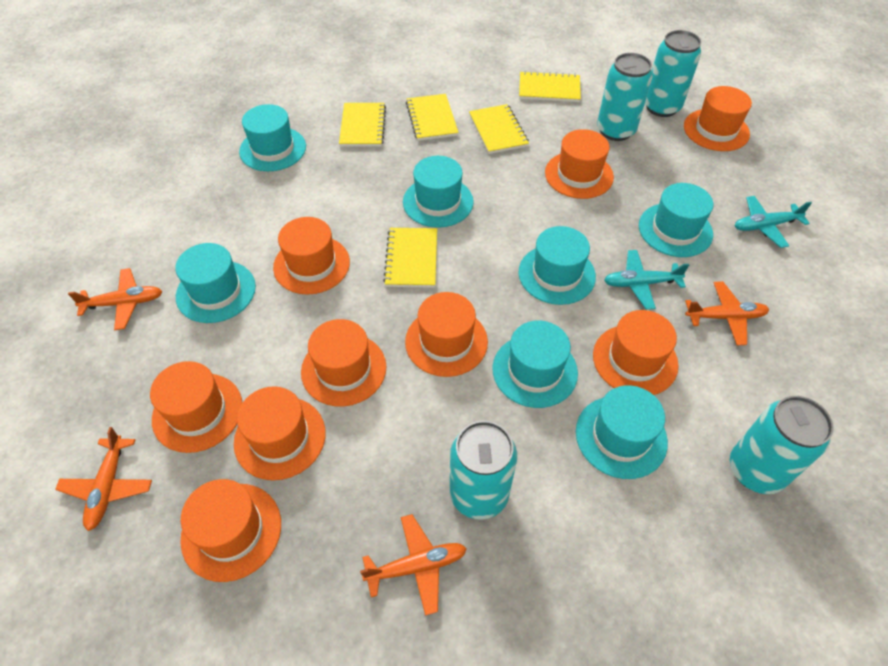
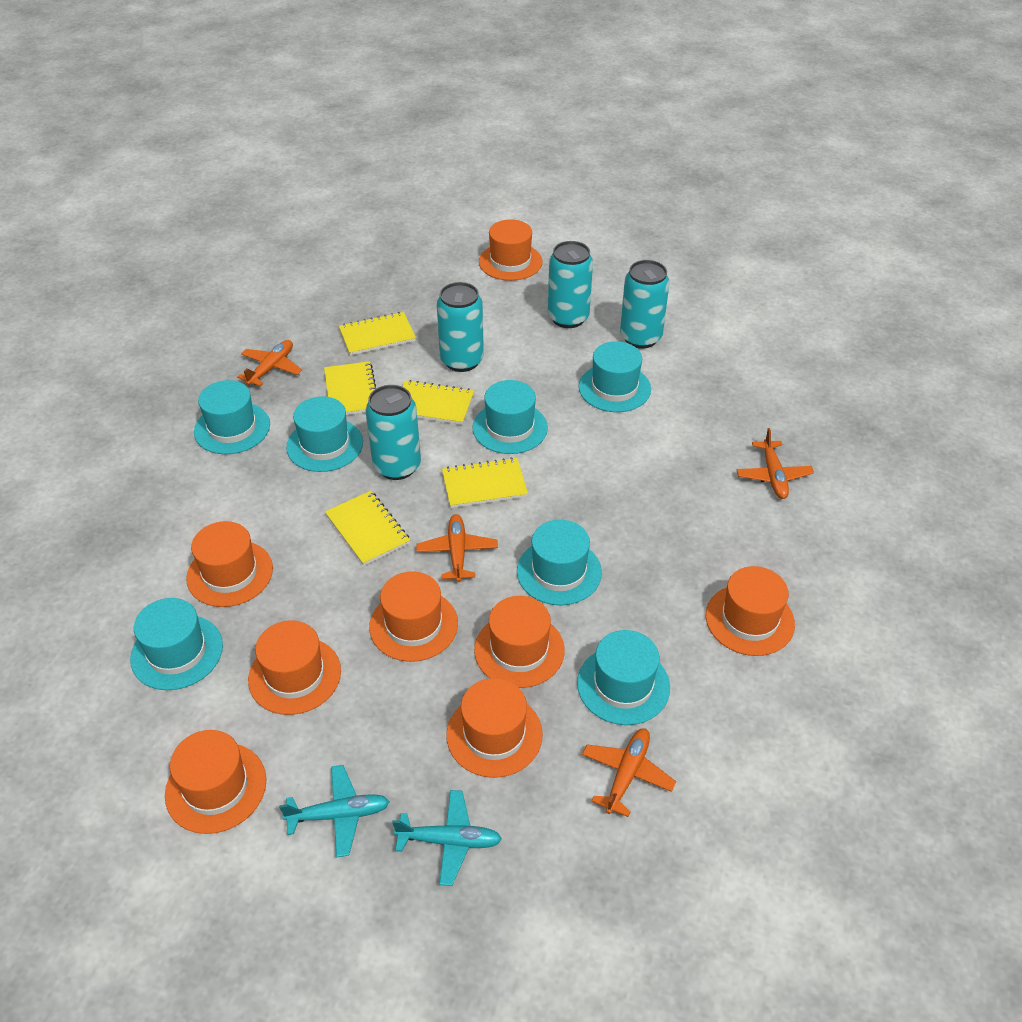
orange hat: [150,361,242,453] [180,479,281,582] [234,386,326,480] [273,217,350,295] [301,319,386,406] [405,292,488,377] [545,129,614,199] [593,310,679,395] [684,86,752,151] = 9 -> [165,730,266,834] [186,521,273,607] [248,620,341,715] [369,571,458,662] [446,678,543,778] [474,596,565,688] [479,219,543,281] [706,566,795,656] = 8

